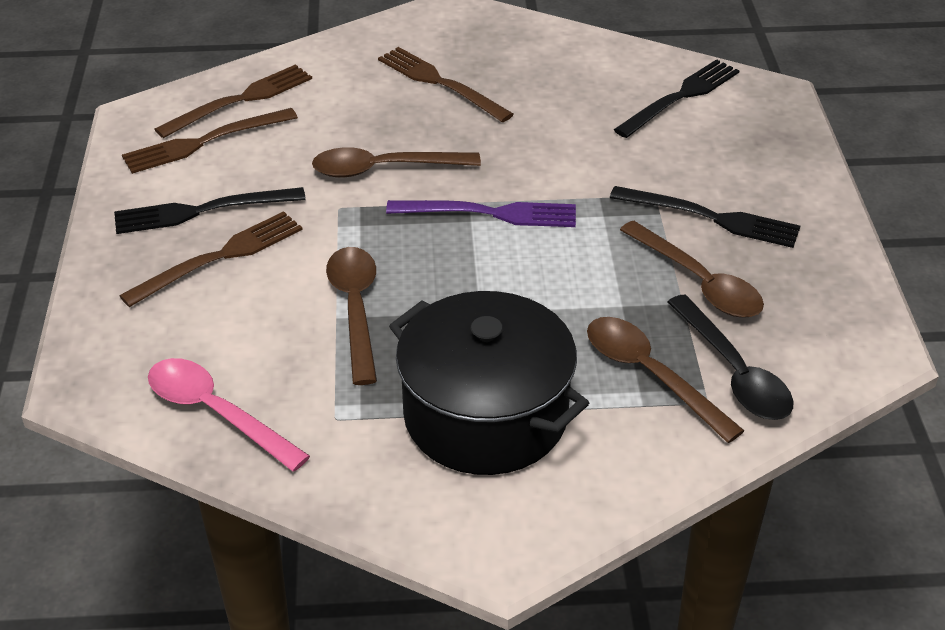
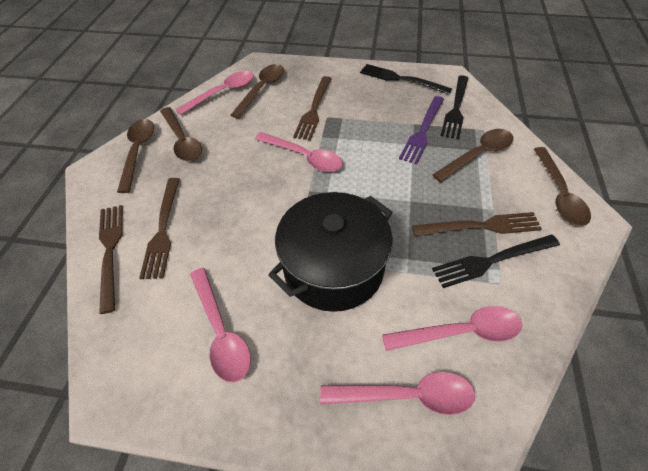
black spoon: [668,295,794,420] = 1 -> none = 0
brown spoon: [312,147,481,177] [326,247,377,385] [587,317,745,443] [620,221,764,318] = 4 -> [117,119,154,193] [160,107,202,161] [231,64,284,119] [433,129,514,182] [534,147,591,226] = 5
pink spoon: [148,358,310,472] = 1 -> [176,71,254,115] [190,268,251,383] [255,132,343,172] [320,372,475,415] [382,306,522,351] = 5

